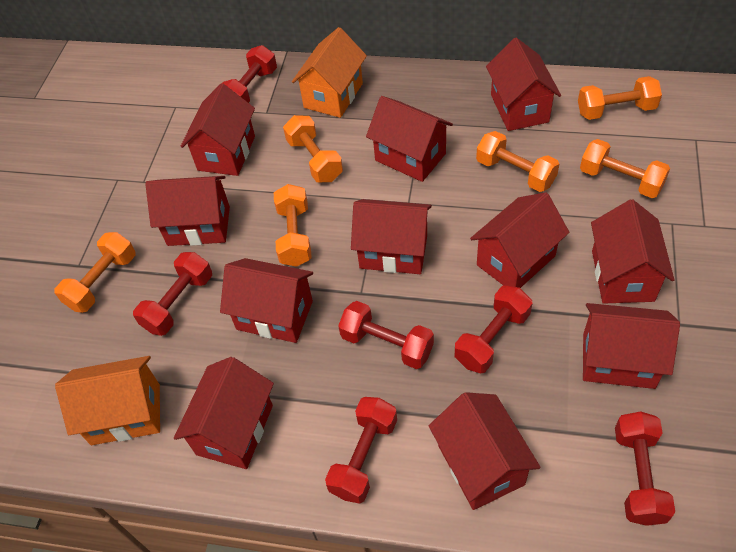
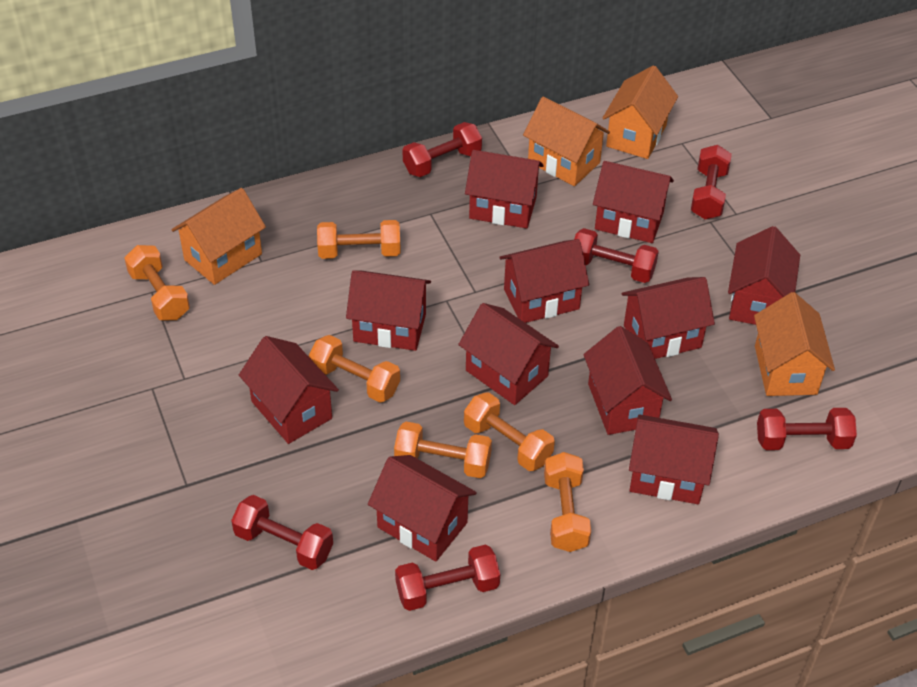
orange house: [55,356,160,445] [292,27,367,118] = 2 -> [172,188,266,285] [523,97,610,186] [602,65,678,159] [754,292,835,396] = 4

